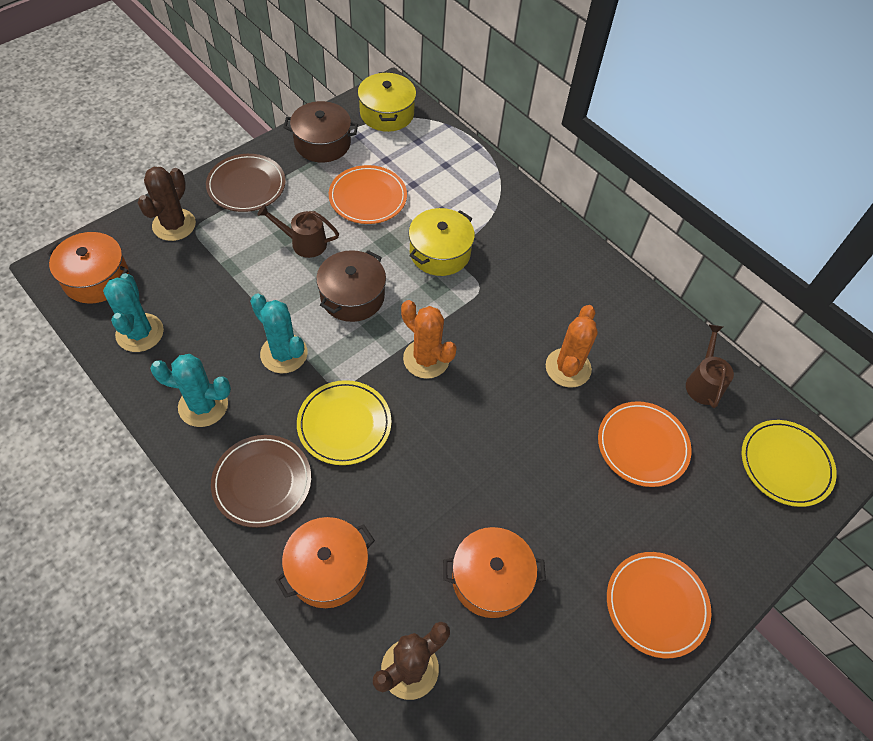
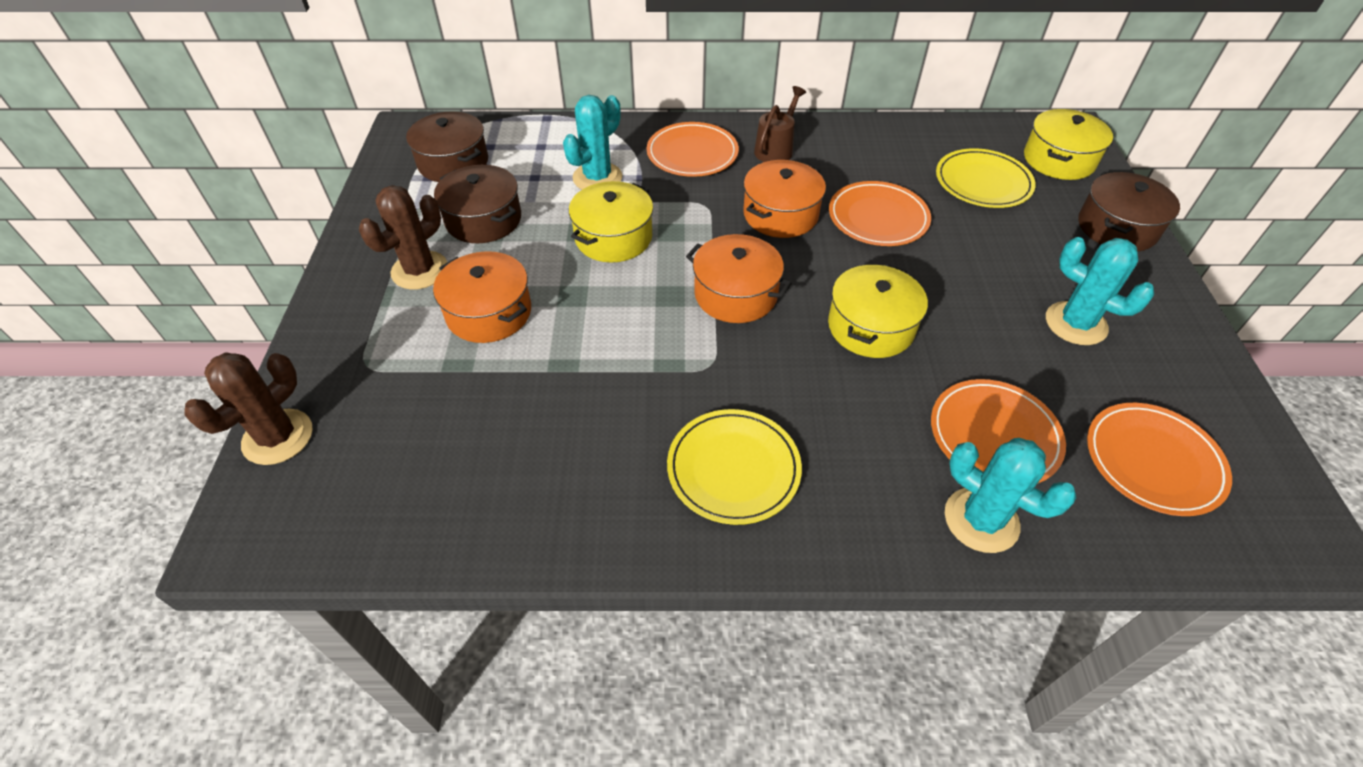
brown plate: [206,154,286,212] [211,435,311,528] = 2 -> none = 0
brown pot: [283,101,358,162] [316,250,386,322] = 2 -> [406,111,488,182] [434,165,521,243] [1078,172,1180,251] = 3
brown watering can: [257,204,339,258] [686,325,734,408] = 2 -> [754,86,806,162] = 1
orange cactus: [401,300,457,379] [546,305,598,388] = 2 -> none = 0
orange plate: [329,165,407,224] [598,401,692,487] [607,552,711,658] = 3 -> [647,122,739,177] [829,181,931,246] [931,379,1066,483] [1087,403,1232,516] = 4
yellow pot: [358,72,416,132] [409,208,475,276] = 2 -> [569,181,653,262] [828,264,928,358] [1024,109,1113,180] = 3

